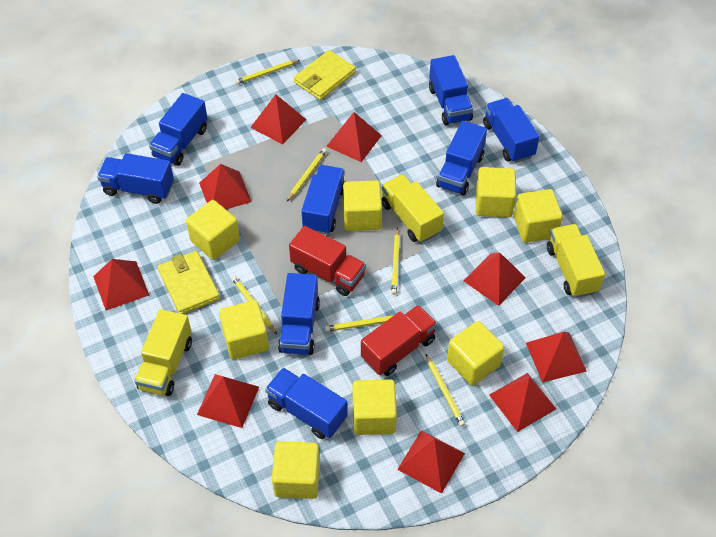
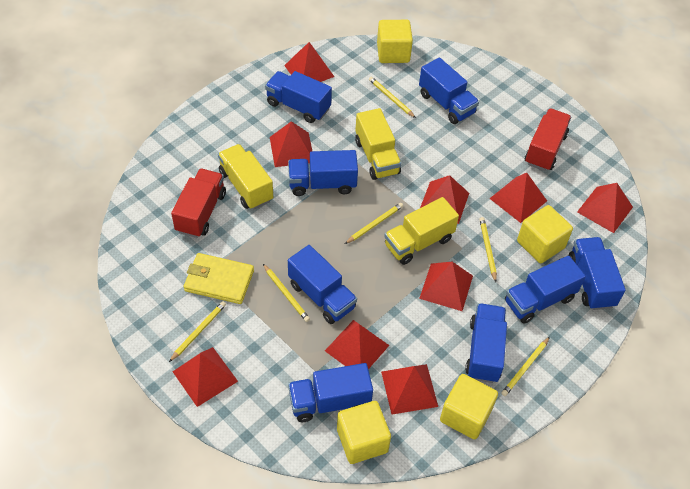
yellow cube: [186,200,240,260] [219,300,269,359] [272,441,320,499] [343,180,382,231] [352,379,397,435] [447,321,505,386] [476,167,516,217] [514,189,563,243] = 8 -> [337,401,391,464] [377,20,413,63] [440,374,498,439] [517,205,573,263] = 4
yellow wallet: [158,251,220,314] [294,50,356,100] = 2 -> [184,253,254,304] = 1

